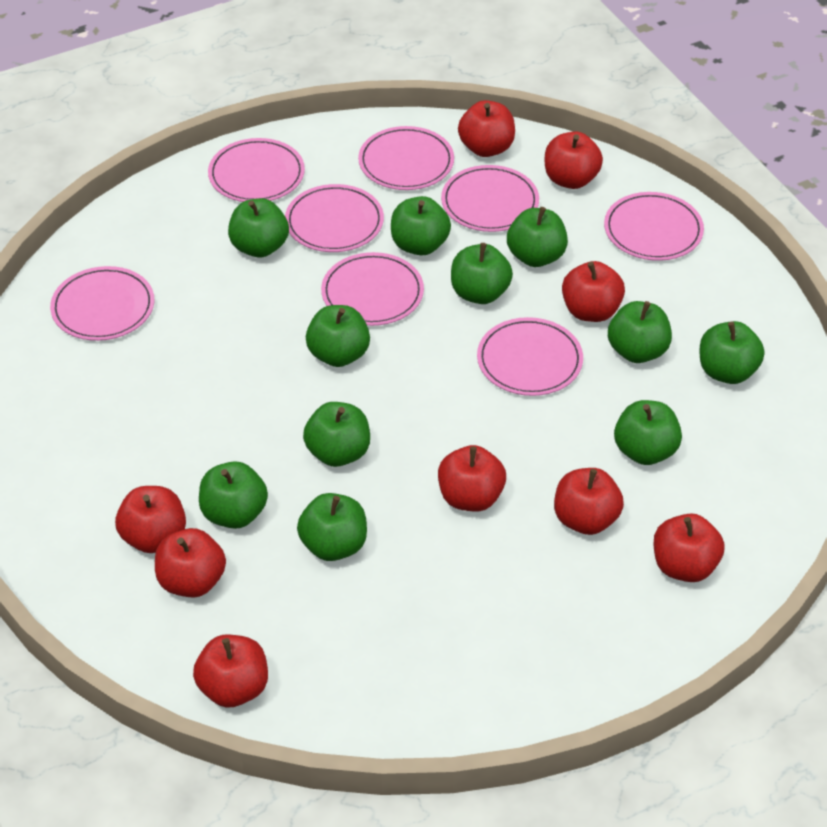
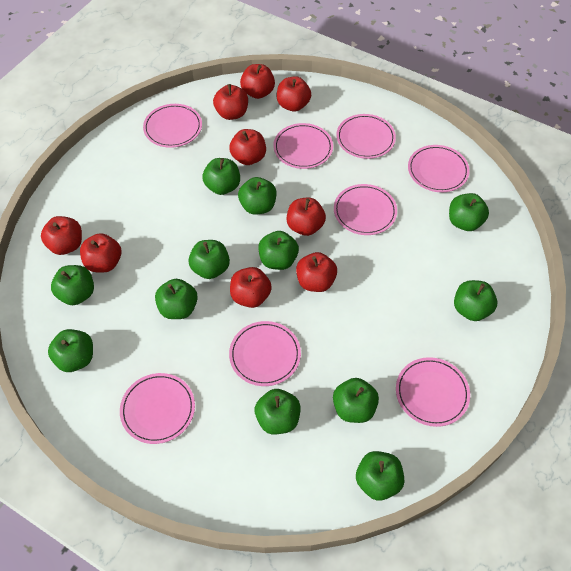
green apple: [199,461,268,529] [228,198,289,257] [297,493,367,561] [303,402,370,467] [306,305,370,367] [391,196,451,255] [451,243,513,304] [507,207,568,267] [608,301,672,363] [614,400,682,465] [700,321,765,384] = 11 -> [48,329,93,372] [51,265,94,305] [155,279,198,319] [189,240,230,279] [202,158,240,195] [238,177,276,215] [255,389,301,434] [258,231,299,270] [333,378,379,423] [356,451,404,501] [449,193,489,231] [454,280,498,321] = 12

